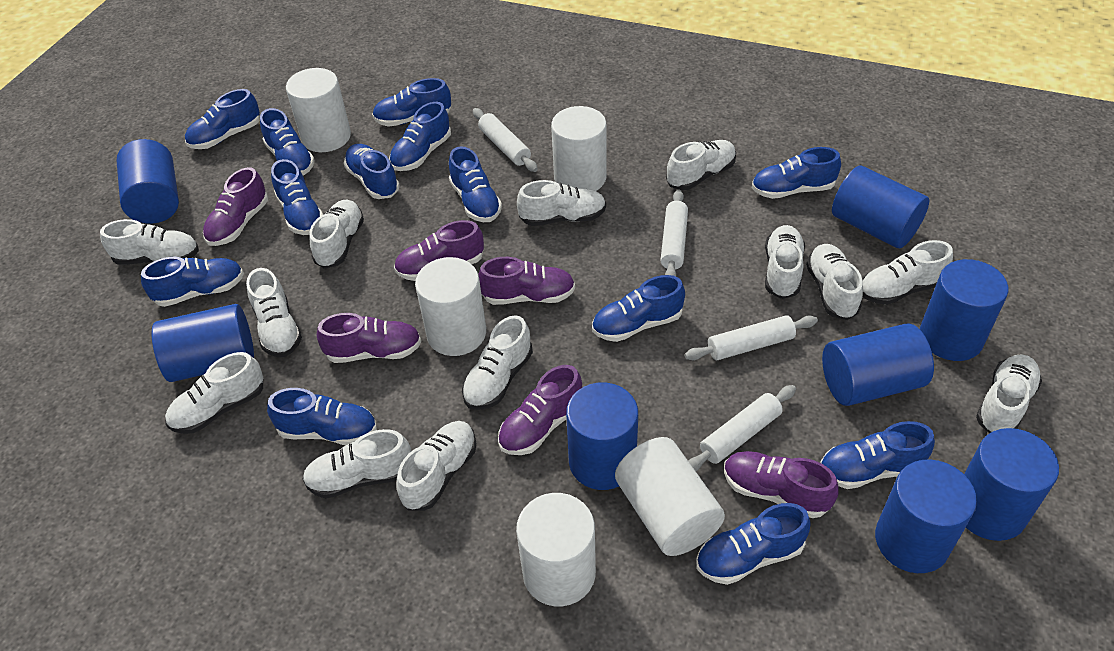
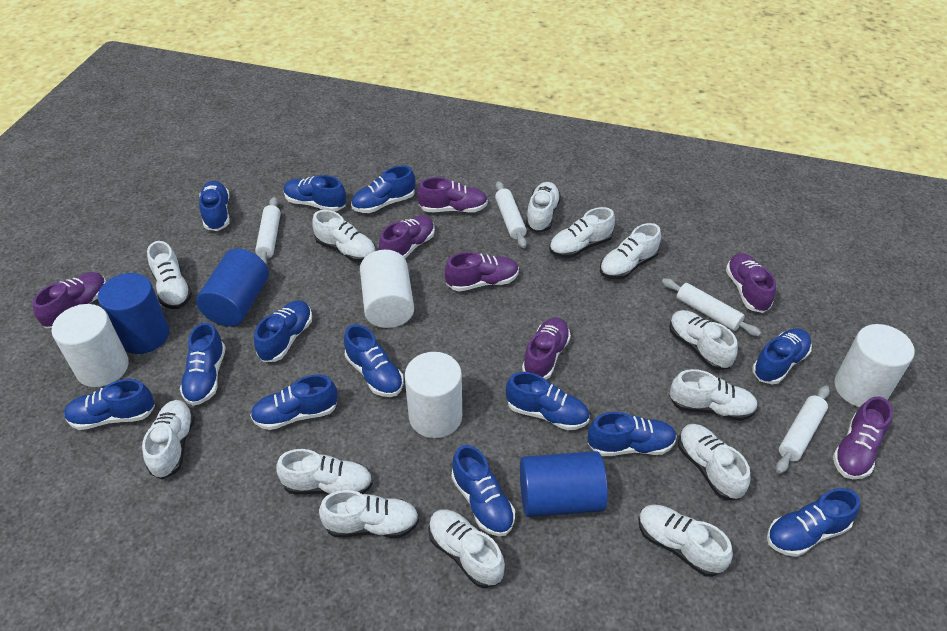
blue cylinder: [116,139,179,224] [152,304,254,382] [566,383,638,490] [822,323,934,406] [832,165,929,248] [875,459,977,573] [920,259,1008,361] [964,428,1059,541] = 8 -> [98,273,169,354] [196,248,269,327] [520,451,608,517] = 3
purple shoe: [203,167,268,246] [317,313,421,363] [394,220,484,281] [478,257,575,305] [498,365,582,455] [724,451,839,518] = 6 -> [33,272,106,328] [379,215,435,259] [417,177,488,213] [445,252,519,291] [522,317,571,380] [726,253,776,313] [833,396,893,479] = 7
white cylinder: [286,68,351,152] [415,257,486,356] [516,493,596,606] [551,106,606,191] [615,437,725,556] = 5 -> [51,304,129,387] [360,250,414,328] [405,352,462,438] [834,324,915,407] = 4

